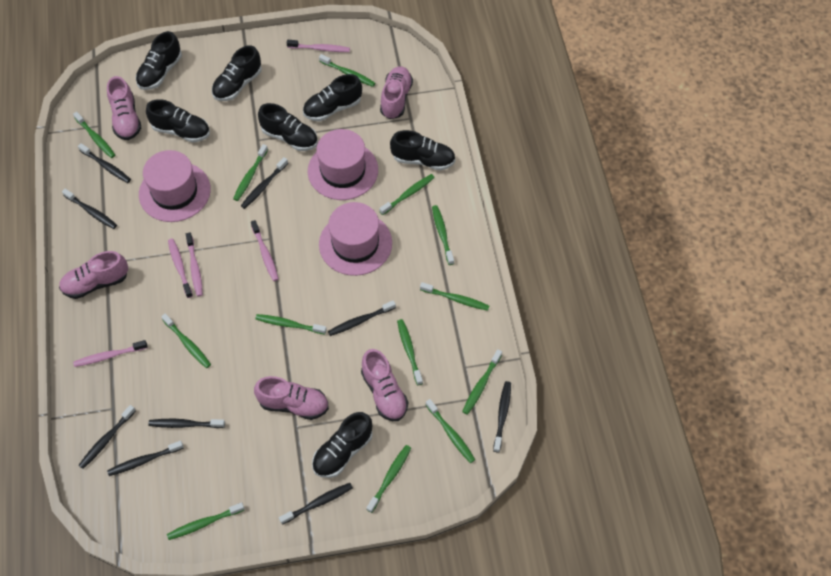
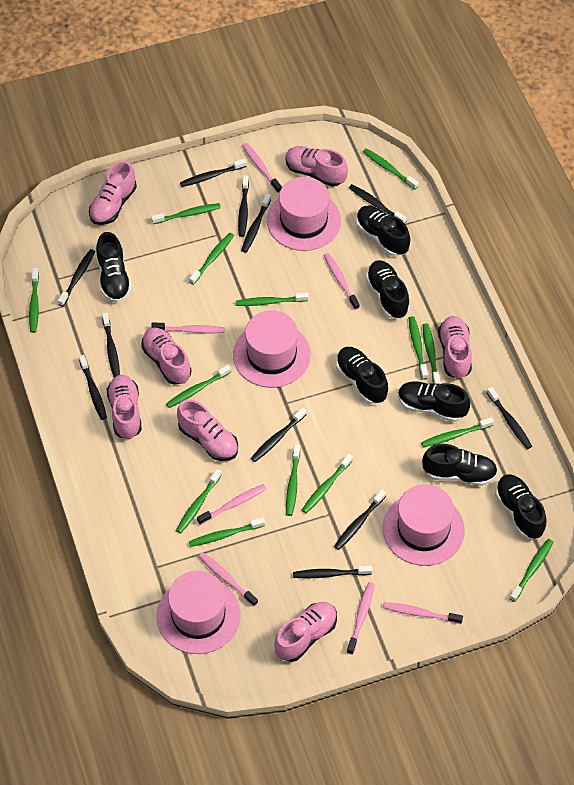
black toothbrush: [62,189,117,229] [78,143,131,183] [78,405,136,469] [107,441,183,476] [148,419,225,428] [241,157,288,209] [279,483,353,525] [328,300,396,336] [493,381,511,453] = 9 -> [58,249,95,306] [79,355,107,420] [102,312,120,378] [180,158,247,187] [238,176,249,237] [241,193,271,253] [251,407,307,462] [293,566,372,579] [334,489,386,550] [349,184,407,224] [487,387,532,449] = 11
green toothbrush: [73,112,115,158] [161,313,211,368] [167,502,245,540] [233,144,268,201] [255,314,327,334] [319,54,375,87] [366,445,411,513] [379,174,435,215] [397,319,423,385] [420,282,489,311] [426,399,475,463] [432,205,454,265] [462,349,502,415] = 13 -> [29,268,39,333] [151,203,221,224] [166,365,231,408] [176,469,222,533] [189,233,234,285] [189,517,265,547] [236,293,308,306] [286,444,300,516] [302,454,353,513] [363,148,419,190] [409,316,428,380] [421,417,494,447] [423,323,440,384] [509,539,553,602] = 14
pink hat: [139,150,211,222] [308,129,378,200] [319,202,392,276] = 3 -> [156,571,241,654] [233,310,311,388] [267,177,341,251] [383,484,465,566] = 4
pink shoe: [59,251,128,299] [107,76,141,140] [254,376,329,420] [361,349,408,421] [380,66,413,119] = 5 -> [89,161,137,225] [107,375,142,440] [141,327,191,385] [177,399,238,461] [274,602,337,662] [285,146,348,187] [438,316,472,379] = 7
pink toothbrush: [73,340,148,367] [168,238,193,298] [186,233,203,297] [251,220,279,281] [287,40,350,52] = 5 -> [151,323,225,333] [197,484,266,525] [198,552,258,607] [242,143,282,193] [324,253,360,310] [347,582,375,655] [383,602,463,624] = 7

